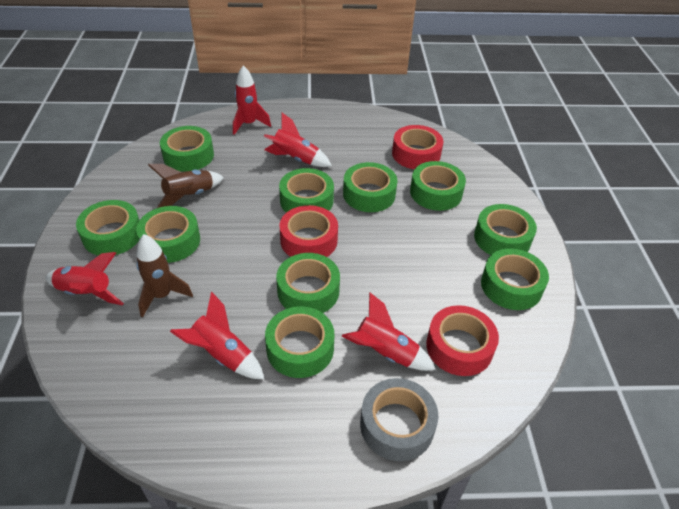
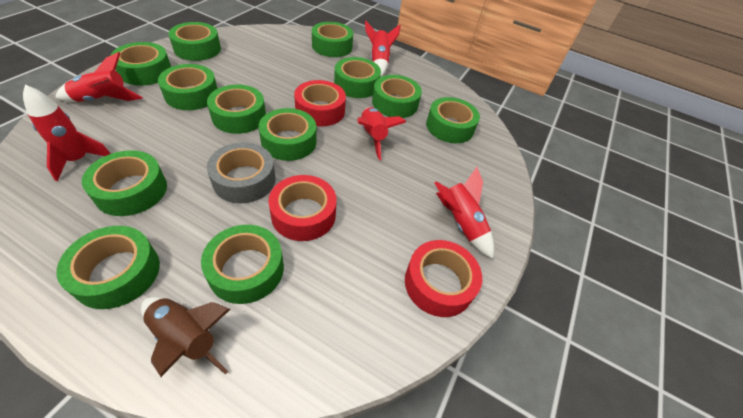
brown rocket: [136,234,193,317] [148,164,224,208] = 2 -> [141,297,231,377] = 1
green tape: [76,200,140,256] [136,206,200,263] [160,126,214,172] [265,306,334,378] [276,253,340,313] [279,168,334,213] [343,162,398,212] [410,161,466,211] [474,204,537,255] [481,249,549,310] = 10 -> [56,226,160,309] [82,150,167,216] [110,42,171,86] [158,64,218,110] [168,22,221,61] [201,225,284,304] [207,85,266,134] [259,108,317,161] [312,22,353,57] [334,57,381,98] [372,75,422,118] [426,97,480,143] = 12

